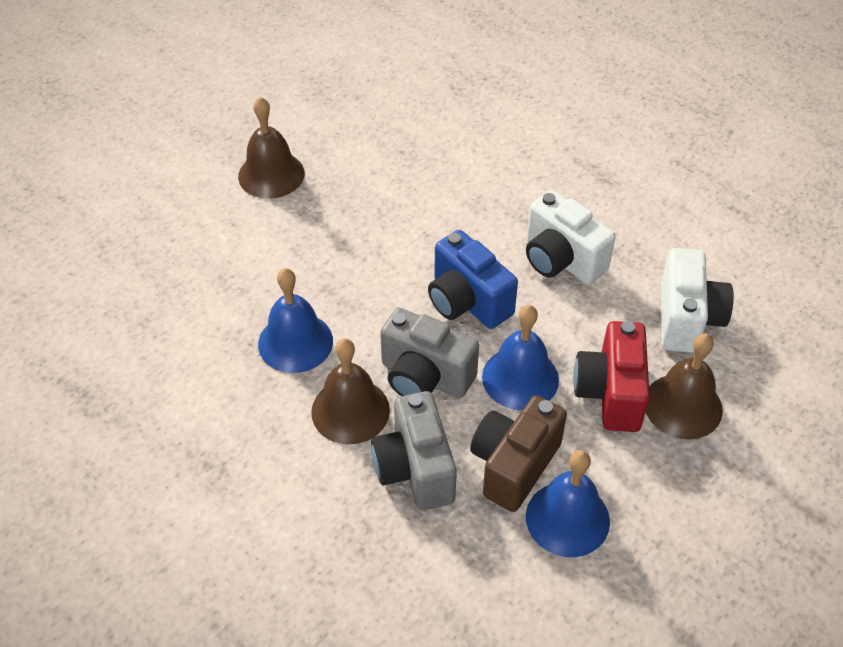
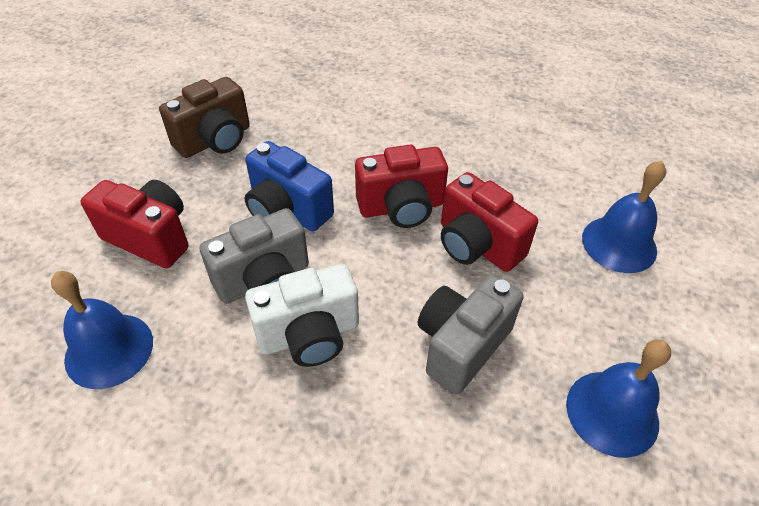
brown bell: [238,97,305,199] [311,338,390,444] [646,333,723,440] = 3 -> none = 0
red camera: [573,321,650,432] = 1 -> [80,180,189,268] [355,145,448,228] [441,172,538,272] = 3
white camera: [526,190,615,284] [661,248,734,353] = 2 -> [245,264,359,367] = 1

